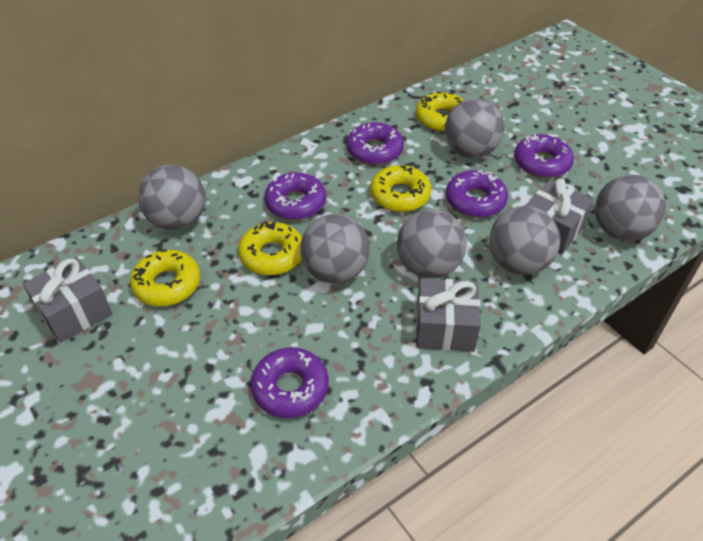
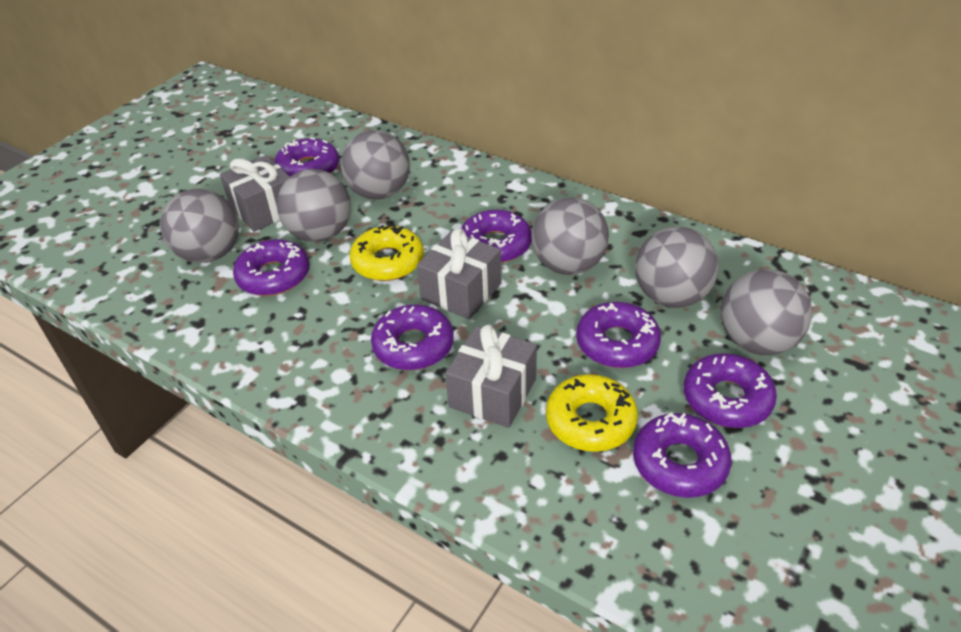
purple donut: [251,348,329,418] [264,172,326,220] [347,122,404,165] [446,170,508,218] [514,134,574,178] = 5 -> [233,239,309,296] [274,137,339,176] [371,305,454,370] [461,210,532,263] [576,302,661,368] [633,413,732,498] [684,353,777,428] = 7
yellow donut: [130,249,200,306] [238,221,302,275] [370,165,431,212] [416,92,464,132] = 4 -> [350,224,424,281] [546,374,638,452] = 2

